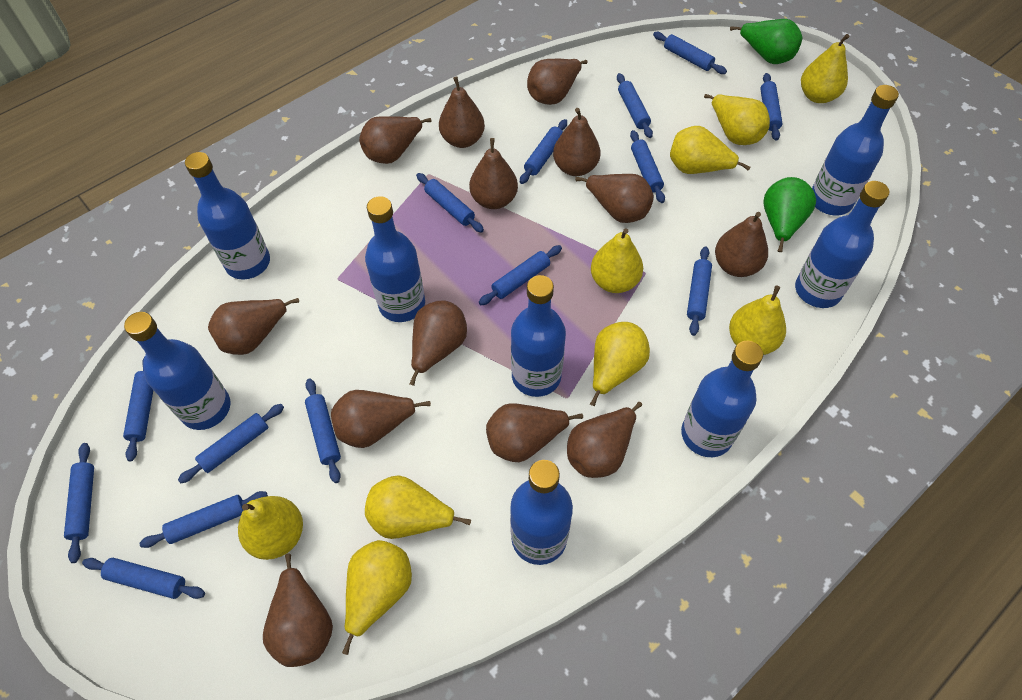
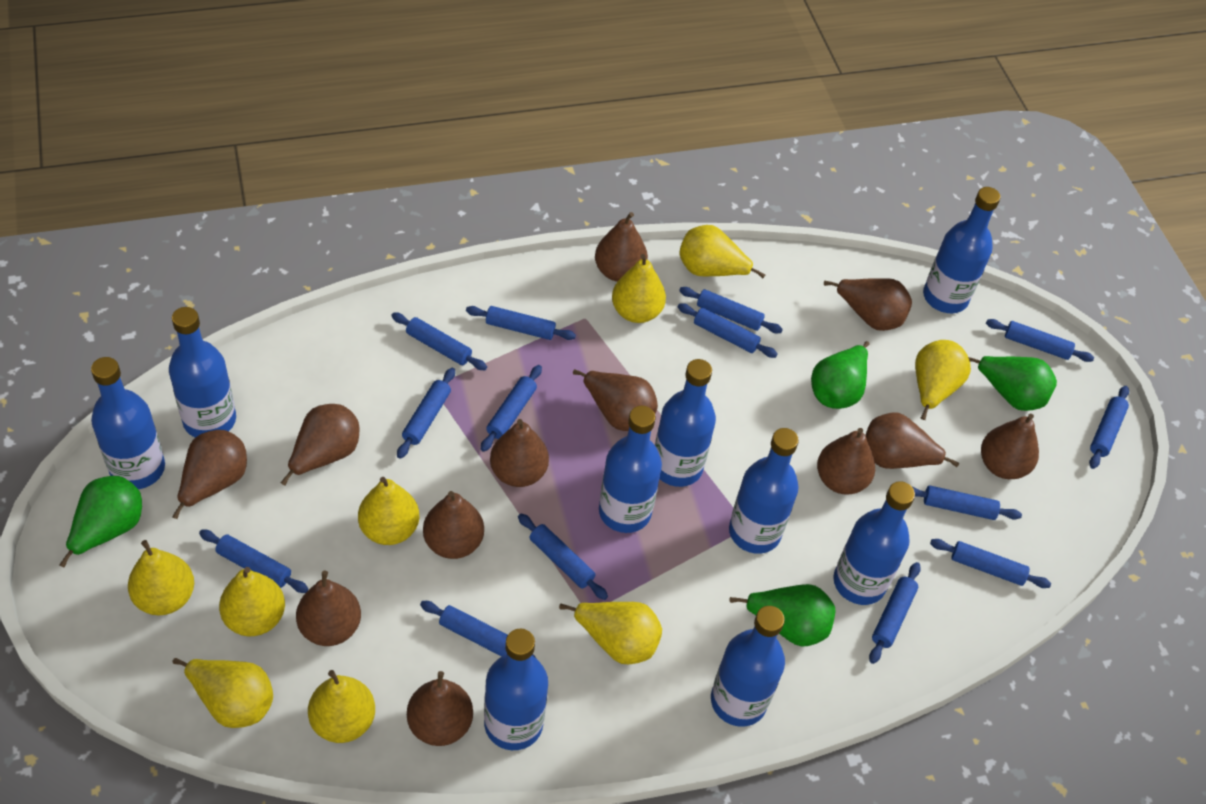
blue bottle: [124,312,231,430] [185,152,270,280] [365,196,425,322] [510,460,573,565] [511,275,566,397] [681,341,763,457] [795,181,889,308] [812,85,899,216] = 8 -> [91,357,165,489] [169,307,236,437] [484,628,548,750] [599,406,662,533] [655,359,716,487] [711,606,785,727] [729,428,799,554] [833,481,915,605] [923,187,1001,313] = 9
brown pear: [208,298,299,355] [263,554,333,667] [331,390,431,448] [359,116,432,164] [409,300,467,386] [439,76,485,148] [469,138,518,209] [486,403,583,462] [527,59,588,105] [553,108,601,176] [567,402,642,478] [575,174,654,223] [715,212,768,277] = 13 -> [172,430,247,519] [281,404,359,485] [296,571,361,646] [407,671,473,746] [423,491,484,559] [490,419,549,487] [573,369,658,431] [595,212,648,282] [817,428,875,494] [824,278,912,331] [865,413,959,469] [981,414,1039,479] = 12
green pear: [730,19,802,64] [763,177,816,252] = 2 -> [59,476,142,568] [730,584,835,647] [811,341,869,409] [968,356,1057,411] = 4

